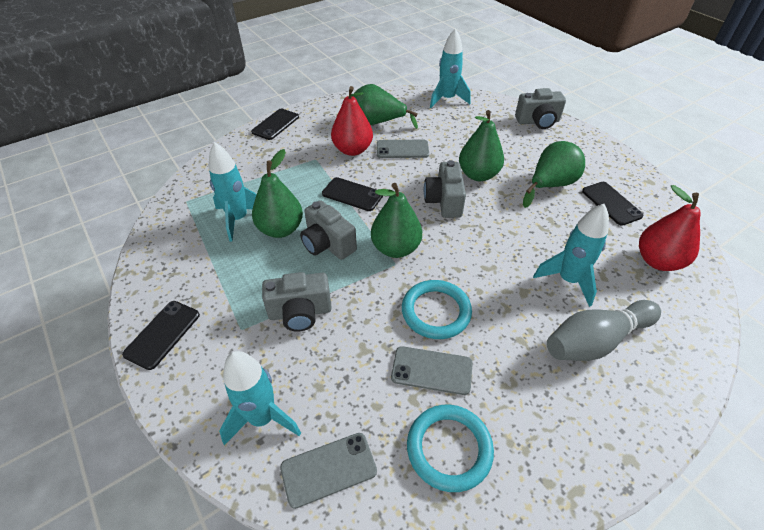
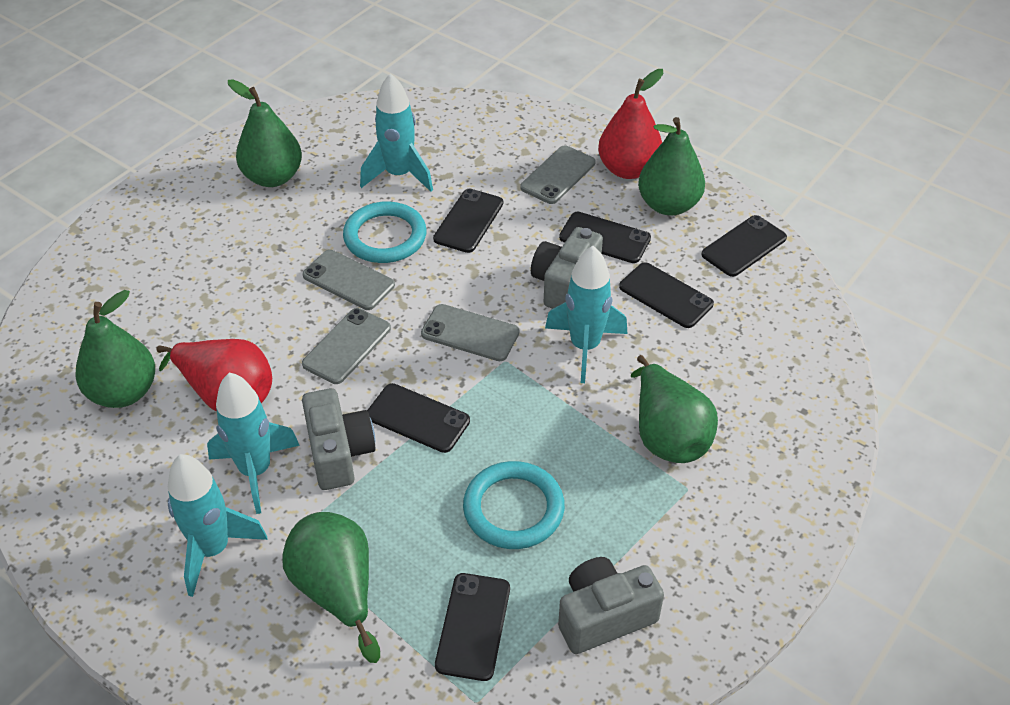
black phone: [122,301,200,370] [251,109,299,140] [322,177,383,211] [582,182,644,226] = 4 -> [367,383,470,453] [433,189,503,253] [435,573,510,681] [559,212,651,263] [619,262,714,328] [701,215,787,277] = 6
grey bowling pin: [547,300,661,361] = 1 -> none = 0
grey camera: [262,272,332,332] [300,200,357,260] [424,160,466,218] [515,88,566,129] = 4 -> [302,388,376,490] [531,227,603,309] [558,557,664,654] = 3
grey phone: [280,433,377,509] [377,140,429,158] [391,346,473,395] = 3 -> [302,308,391,384] [303,250,395,310] [421,304,519,361] [520,145,596,204] = 4

